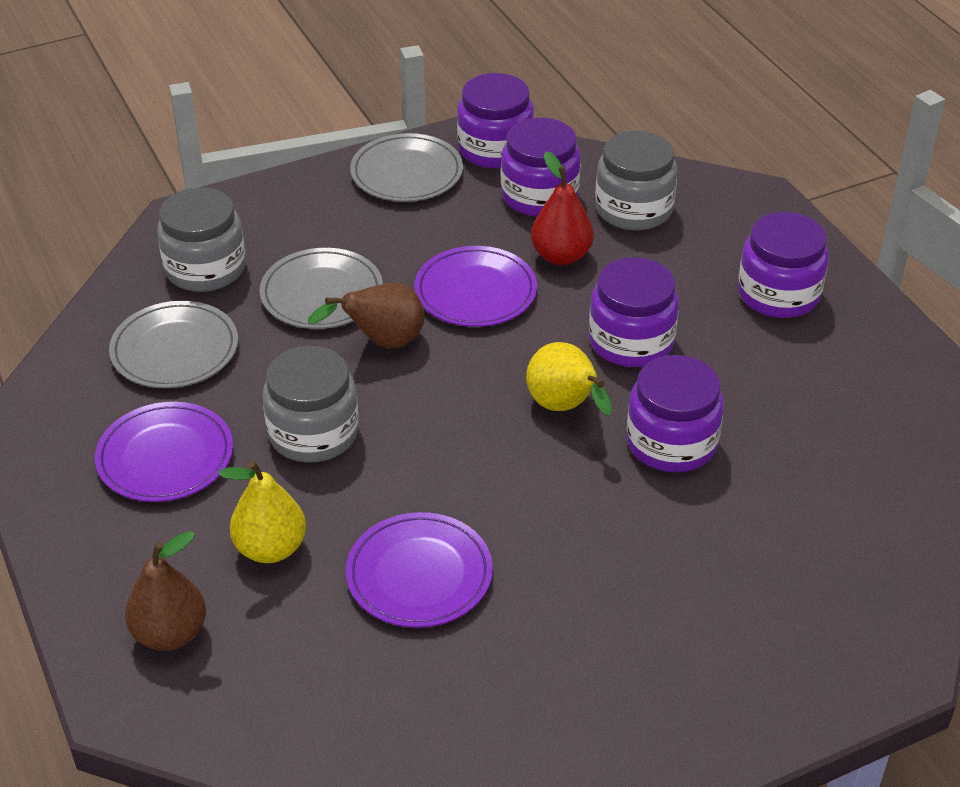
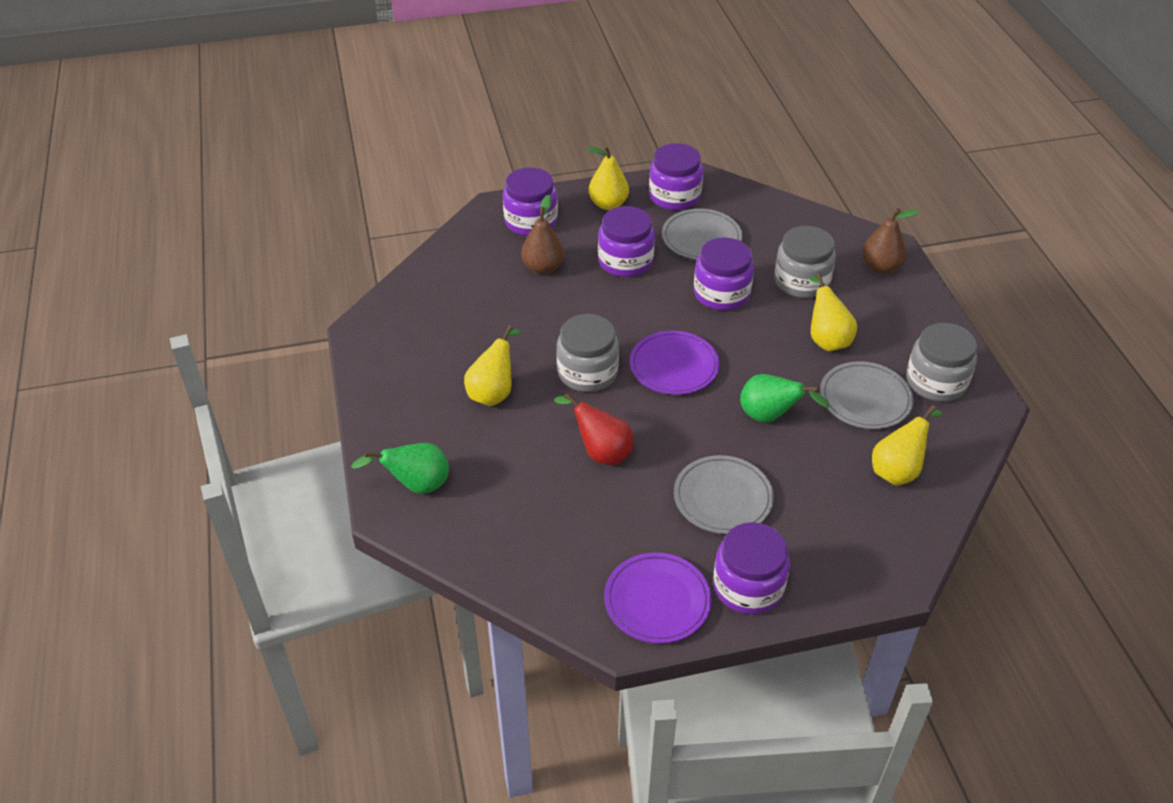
green pear: none = 0 -> [351,443,449,494] [740,374,830,423] = 2
purple plate: [95,402,233,502] [346,512,493,628] [414,246,537,327] = 3 -> [604,552,711,644] [630,331,720,395] = 2
yellow pear: [218,460,306,563] [526,342,612,416] = 2 -> [464,326,522,406] [587,146,629,210] [810,273,857,351] [872,405,943,486] = 4

